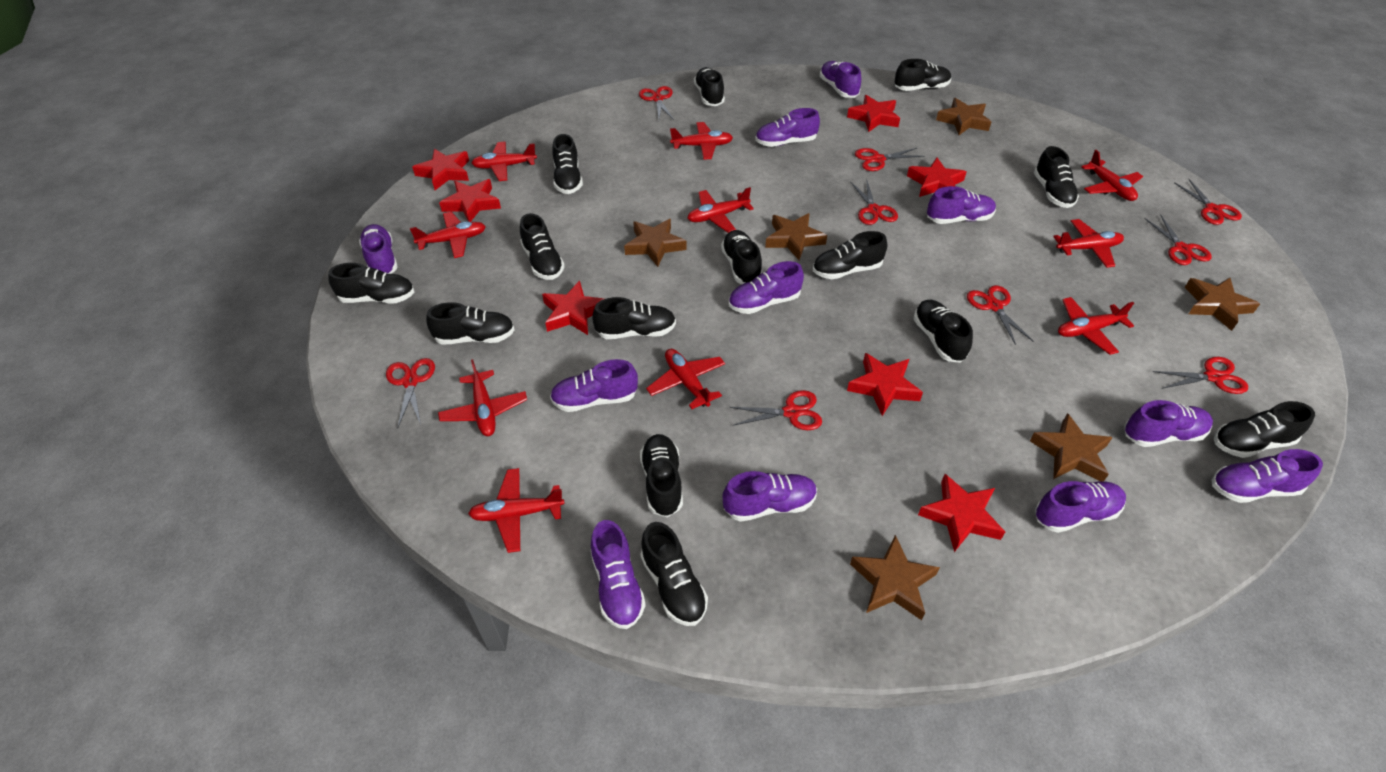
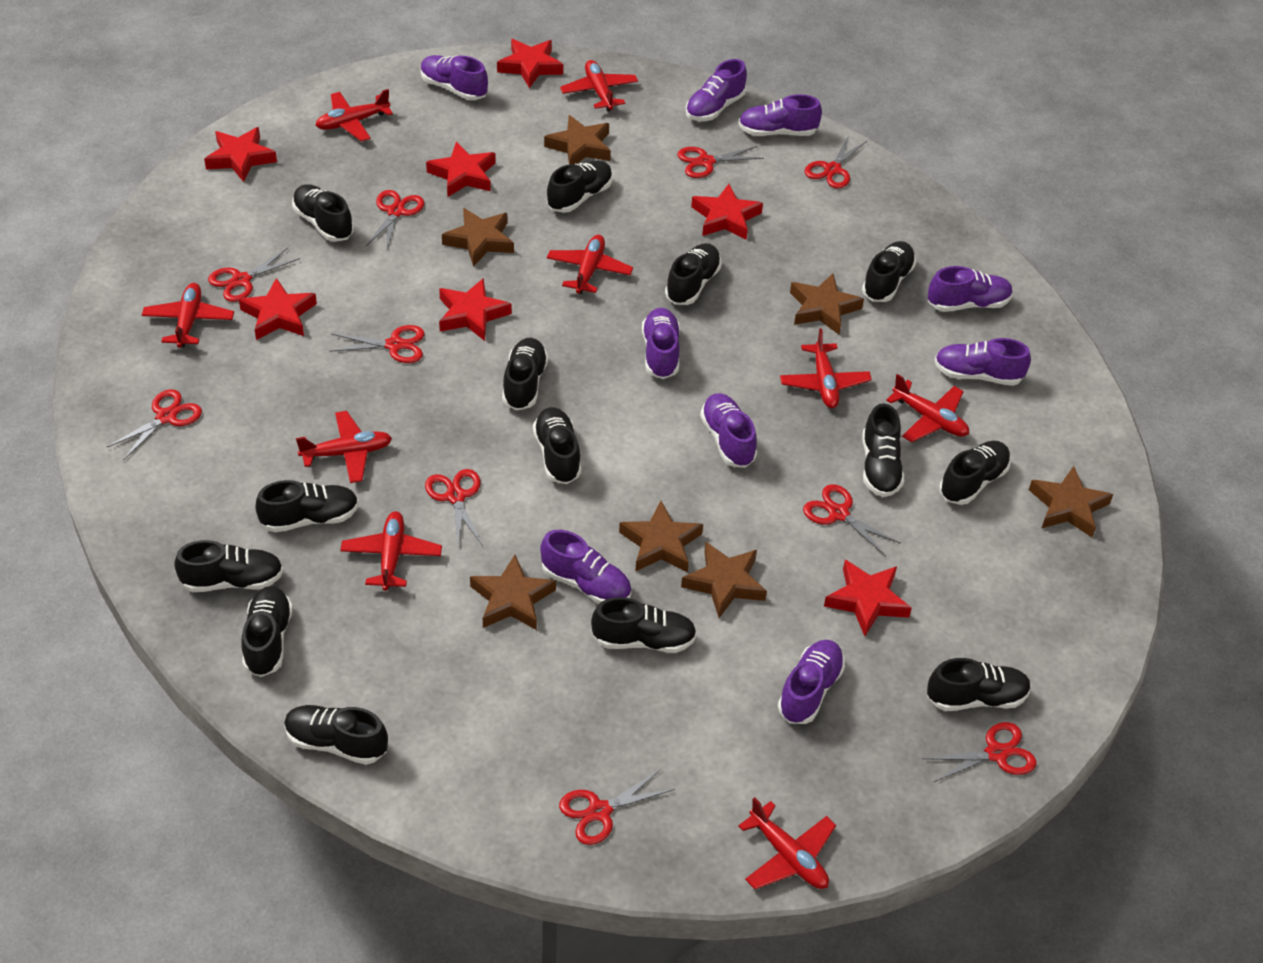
brown star: [624,219,686,267] [765,213,827,260] [850,535,940,620] [936,98,991,135] [1030,413,1113,482] [1185,278,1260,331] = 6 -> [442,208,514,267] [470,555,556,630] [544,115,611,164] [619,501,703,573] [681,541,767,618] [790,274,864,335] [1029,466,1113,537] = 7
purple shoe: [359,224,398,274] [550,359,638,412] [591,520,646,629] [723,471,817,522] [729,261,804,314] [755,108,820,147] [820,61,861,98] [927,186,996,224] [1035,481,1126,533] [1124,400,1213,447] [1212,449,1323,503] = 11 -> [421,55,488,100] [540,530,632,604] [642,308,680,379] [686,59,747,121] [700,393,757,468] [738,94,822,136] [778,640,845,724] [928,266,1013,312] [935,338,1031,386] = 9
red plane: [410,212,486,258] [438,359,527,436] [468,468,565,553] [472,142,537,181] [646,349,725,409] [670,122,733,160] [688,187,754,233] [1053,219,1124,268] [1058,297,1134,355] [1082,150,1143,201] = 10 -> [142,283,234,348] [296,411,392,483] [316,89,393,142] [340,511,442,591] [547,235,633,294] [560,60,638,111] [738,797,836,889] [780,328,872,408] [886,374,969,442] = 9
red scissors: [386,358,435,427] [639,86,674,120] [730,390,822,430] [850,181,898,225] [855,148,924,171] [967,285,1034,345] [1144,215,1212,265] [1153,357,1248,394] [1174,179,1242,225] = 9 -> [107,389,202,460] [208,248,300,302] [329,325,424,363] [365,190,424,251] [425,469,483,546] [559,769,675,845] [677,146,764,178] [803,484,901,556] [804,135,867,189] [922,722,1037,782] = 10

